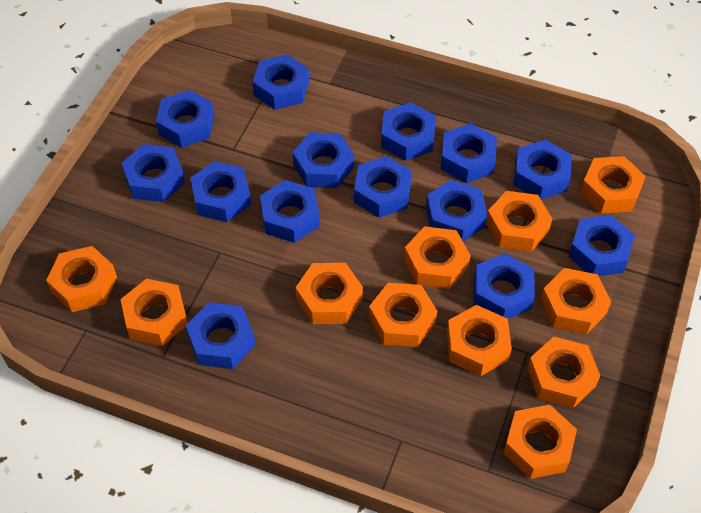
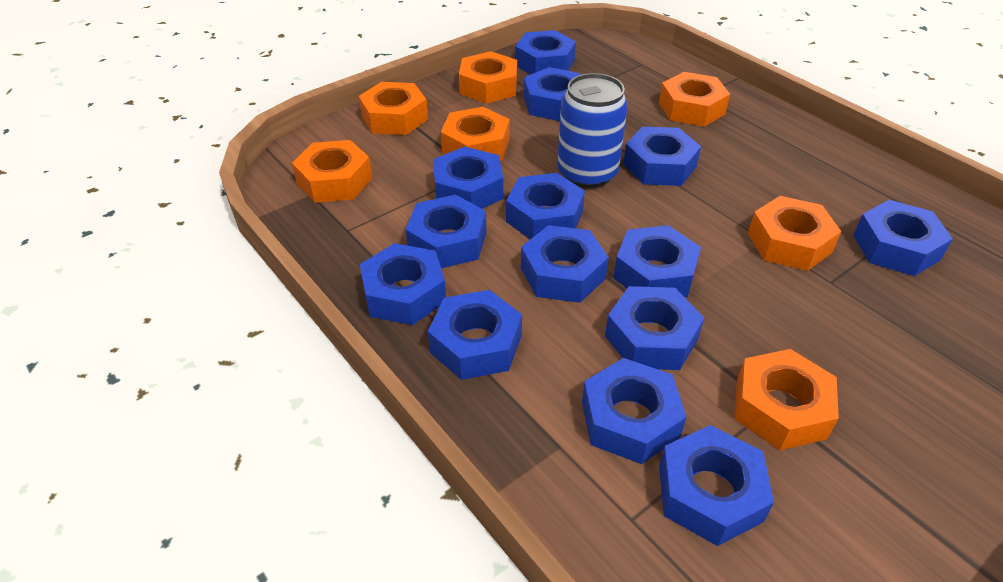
blue can: none = 0 -> [557,73,628,189] = 1
orange nut: [46,246,117,312] [120,279,188,346] [295,263,363,324] [369,283,437,347] [404,226,471,289] [447,305,512,376] [486,191,552,252] [504,405,577,479] [527,337,600,408] [540,268,611,335] [580,156,646,214] = 11 -> [292,140,372,203] [359,82,428,135] [441,107,510,160] [459,51,517,104] [659,72,730,127] [734,349,839,450] [748,196,841,271] = 7

